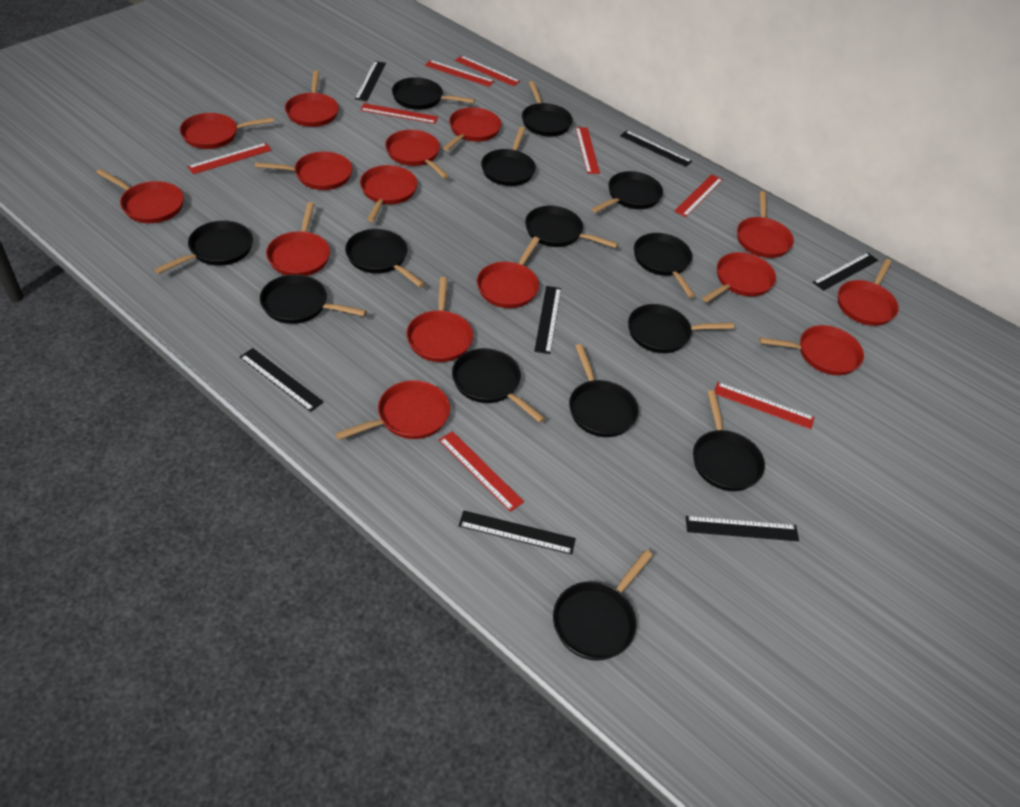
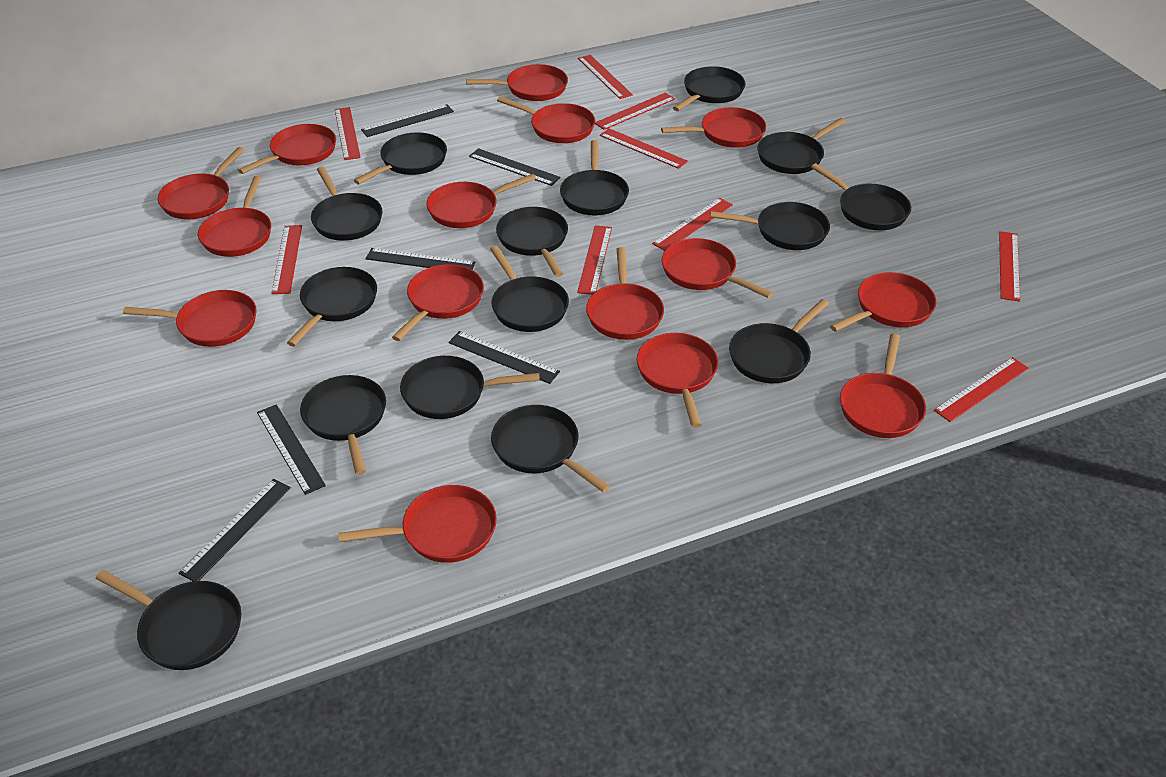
black pan: [154,220,253,274] [260,274,367,324] [345,229,425,287] [392,77,475,110] [452,348,545,423] [481,127,536,186] [522,81,573,136] [525,206,618,248] [553,550,653,661] [569,344,639,437] [592,171,663,213] [628,304,734,353] [634,233,695,298] [693,391,765,491] = 14 -> [95,570,241,670] [287,267,377,346] [300,375,386,475] [311,167,383,241] [354,132,447,184] [400,356,540,419] [490,246,569,332] [491,405,610,493] [496,207,568,277] [560,140,629,215] [673,66,745,111] [710,202,830,250] [729,299,829,383] [757,118,846,174] [811,163,911,230] = 15
black ruler: [240,348,324,412] [355,61,386,101] [459,510,576,555] [534,286,561,354] [620,130,692,167] [685,516,799,541] [813,252,878,291] = 7 -> [179,479,291,581] [257,404,326,495] [361,104,454,137] [366,248,476,270] [448,331,560,384] [469,148,560,186] = 6
red ruler: [187,143,272,174] [360,103,438,124] [425,60,494,87] [439,431,524,512] [455,56,520,86] [575,127,600,174] [674,174,723,217] [714,382,815,429] = 8 -> [271,225,302,294] [335,107,361,160] [577,225,612,295] [578,55,633,99] [595,92,675,130] [600,128,688,169] [652,198,733,251] [934,357,1028,422] [999,231,1020,302] = 9

